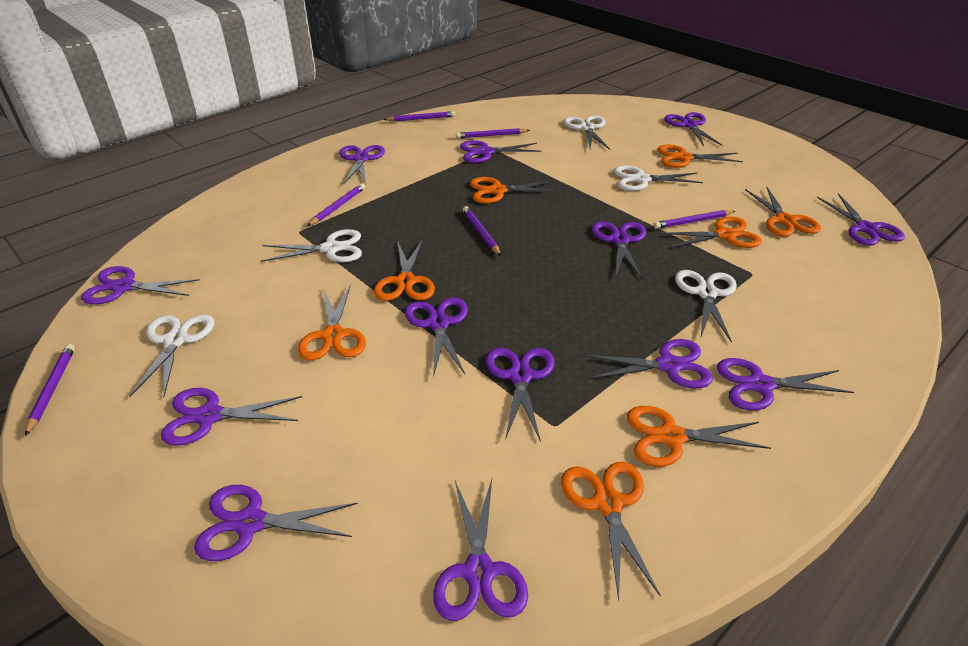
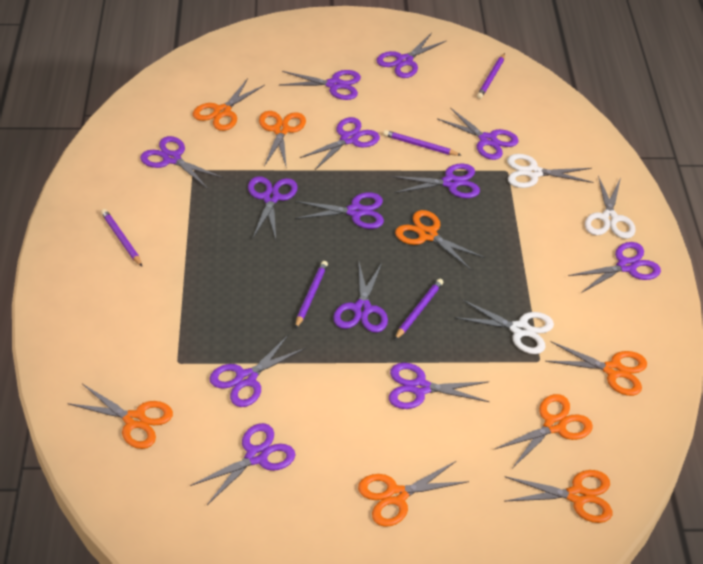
purple pencil: [25,344,75,436] [307,184,365,226] [383,111,455,121] [456,128,530,139] [463,206,501,256] [653,210,735,229] = 6 -> [101,209,142,266] [295,261,328,329] [383,130,461,156] [394,279,444,340] [477,53,505,99] = 5
white scissors: [129,315,214,397] [261,229,362,262] [564,115,610,150] [614,165,703,191] [675,270,737,343] = 5 -> [454,300,554,354] [507,154,593,188] [585,176,636,239] = 3

